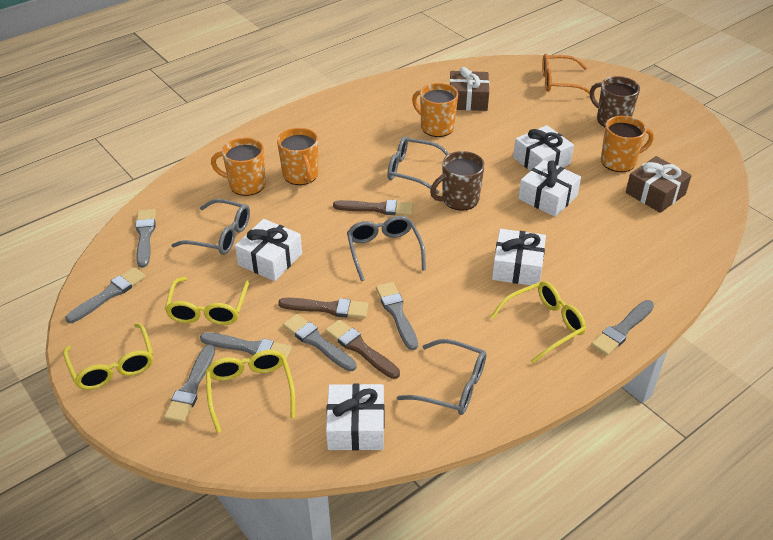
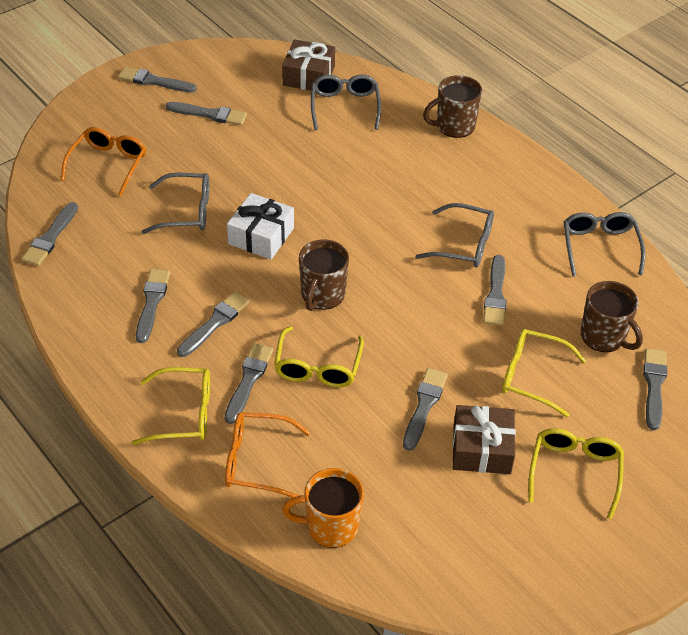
brown brush: [278,298,369,318] [325,319,400,379] [333,200,413,215] = 3 -> none = 0
brown mug: [430,151,485,211] [590,76,640,127] = 2 -> [299,240,349,311] [423,75,482,138] [581,281,643,352] = 3
grey brush: [65,267,146,323] [135,209,156,268] [164,345,215,423] [200,332,292,360] [283,314,357,372] [376,282,418,350] [591,300,654,356] = 7 -> [22,202,78,266] [118,67,196,92] [136,269,170,343] [166,102,247,125] [177,291,250,357] [225,343,273,424] [403,368,448,451] [483,255,507,326] [643,348,667,430] = 9
orange glasses: [542,53,590,94] = 1 -> [61,127,146,196] [225,412,311,498] = 2
orange mug: [211,137,266,196] [277,128,318,185] [412,83,458,137] [601,116,654,172] = 4 -> [283,468,364,548] = 1
white gift: [235,219,302,281] [326,384,384,451] [492,229,546,285] [513,125,574,171] [518,160,581,217] = 5 -> [227,193,294,259] = 1

